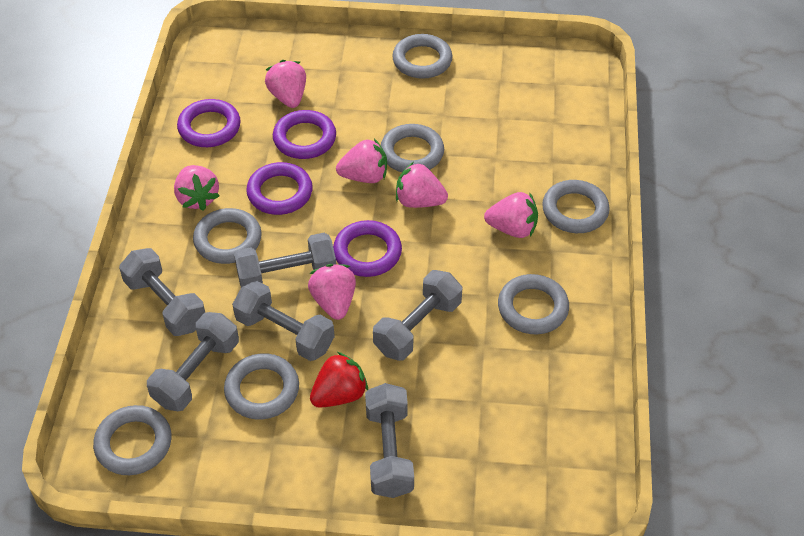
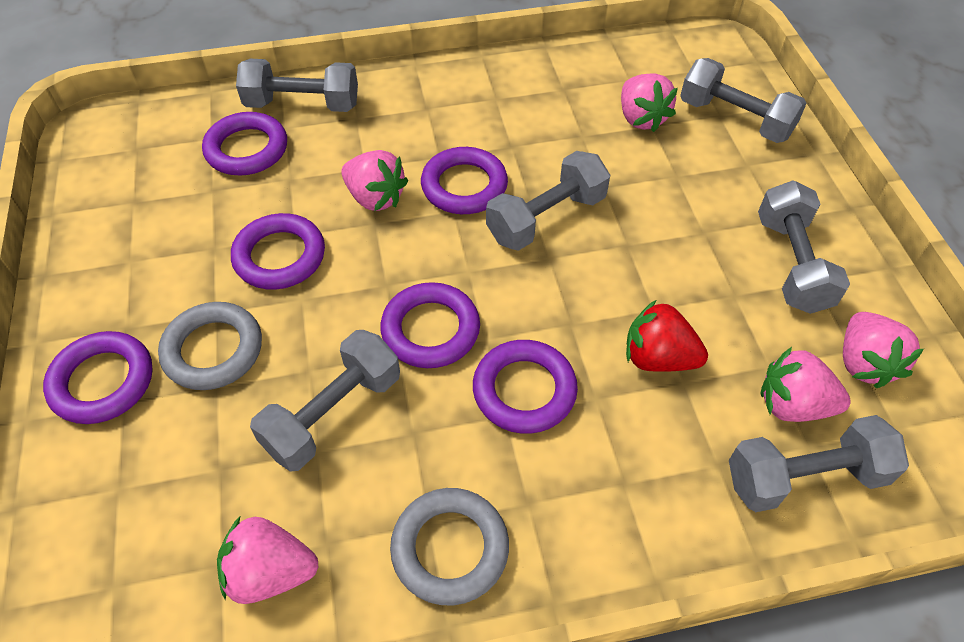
grey ring: [93,405,172,475] [193,208,262,264] [224,353,299,419] [381,124,444,172] [392,34,452,79] [498,274,569,334] [542,180,610,233] = 7 -> [158,302,262,390] [390,488,509,605] = 2
pink strawberry: [174,165,220,211] [265,60,306,108] [308,264,356,320] [336,139,387,183] [396,162,448,208] [484,192,538,238] = 6 -> [217,517,318,604] [341,150,408,211] [621,73,678,132] [761,347,851,422] [843,312,924,388] = 5
purple ring: [177,99,241,147] [246,162,313,215] [273,110,336,159] [333,220,402,277] = 4 -> [43,331,153,424] [202,112,287,175] [231,213,325,290] [380,282,480,368] [421,147,508,214] [473,340,578,434] = 6

